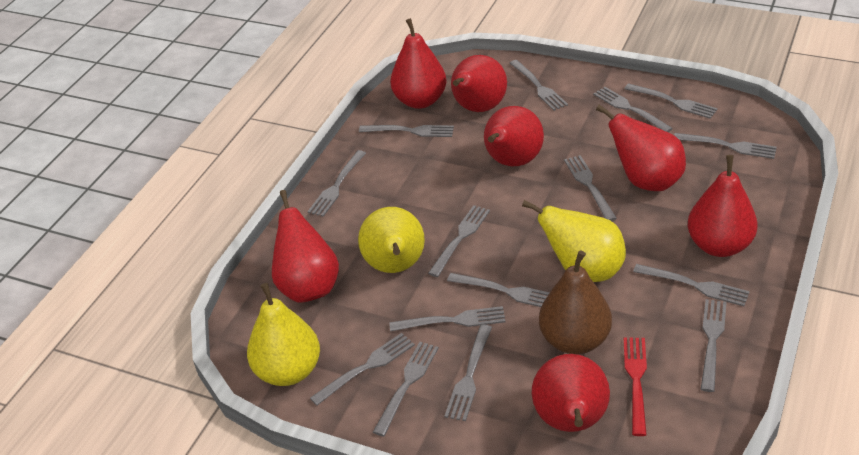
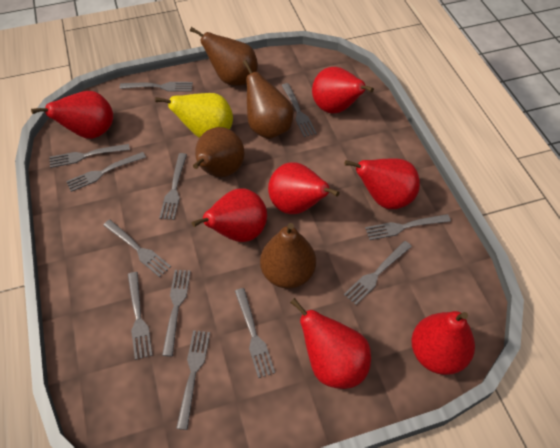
brown pear: [539,251,612,354] = 1 -> [190,27,258,86] [193,127,244,177] [243,60,294,139] [260,223,316,289] = 4
grey fork: [307,150,366,217] [310,333,415,406] [359,125,454,137] [373,342,439,436] [389,306,506,332] [428,205,490,277] [444,325,492,421] [447,273,550,307] [509,60,568,111] [564,155,617,221] [593,87,673,132] [624,83,718,119] [633,264,750,306] [674,133,777,159] [701,299,727,392] = 15 -> [49,144,130,168] [66,152,146,192] [103,220,171,277] [120,82,193,92] [128,272,153,360] [159,153,187,220] [162,270,191,356] [176,330,210,430] [235,288,275,378] [282,83,317,137] [344,241,412,305] [365,214,451,240] = 12
red fork: [624,337,647,436] = 1 -> none = 0
yellow pear: [247,283,320,386] [358,207,425,273] [522,200,626,282] = 3 -> [155,93,233,138] = 1

